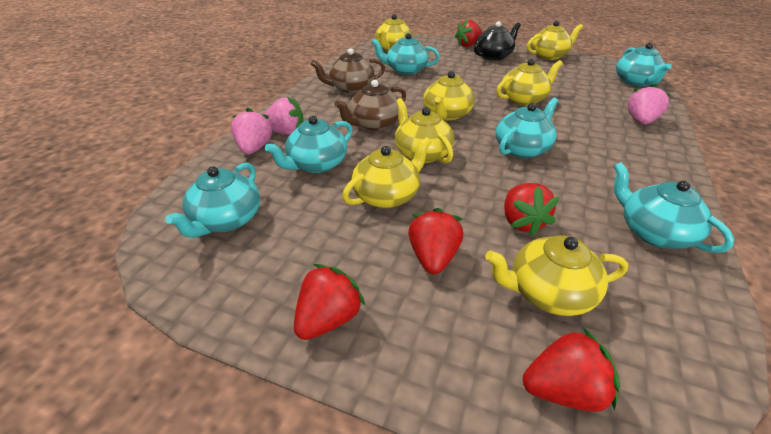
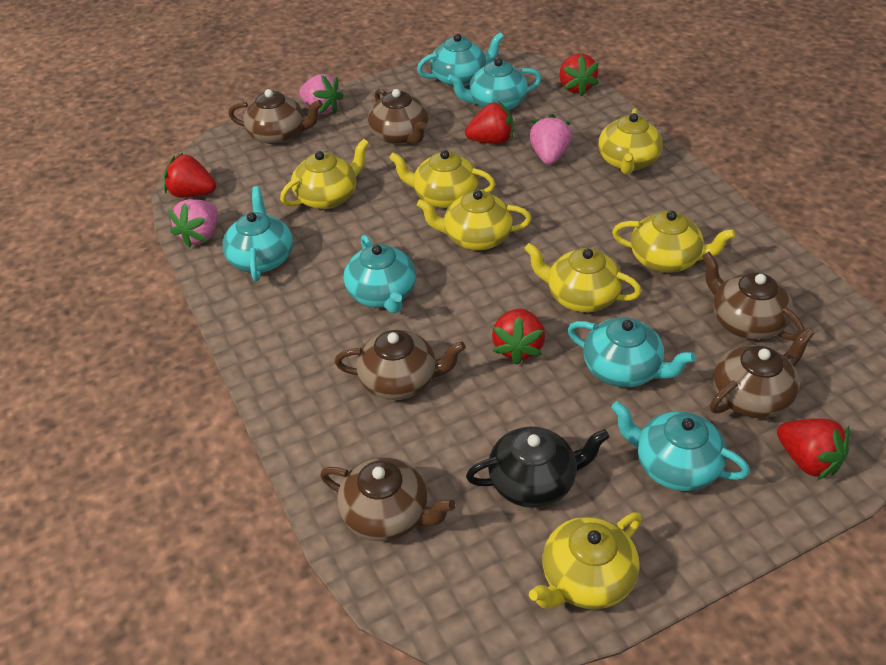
brown teapot: [311,48,385,93] [335,80,406,131] = 2 -> [228,89,323,144] [320,457,455,541] [335,330,466,400] [368,89,429,145] [702,252,804,341] [710,328,814,418] = 6

